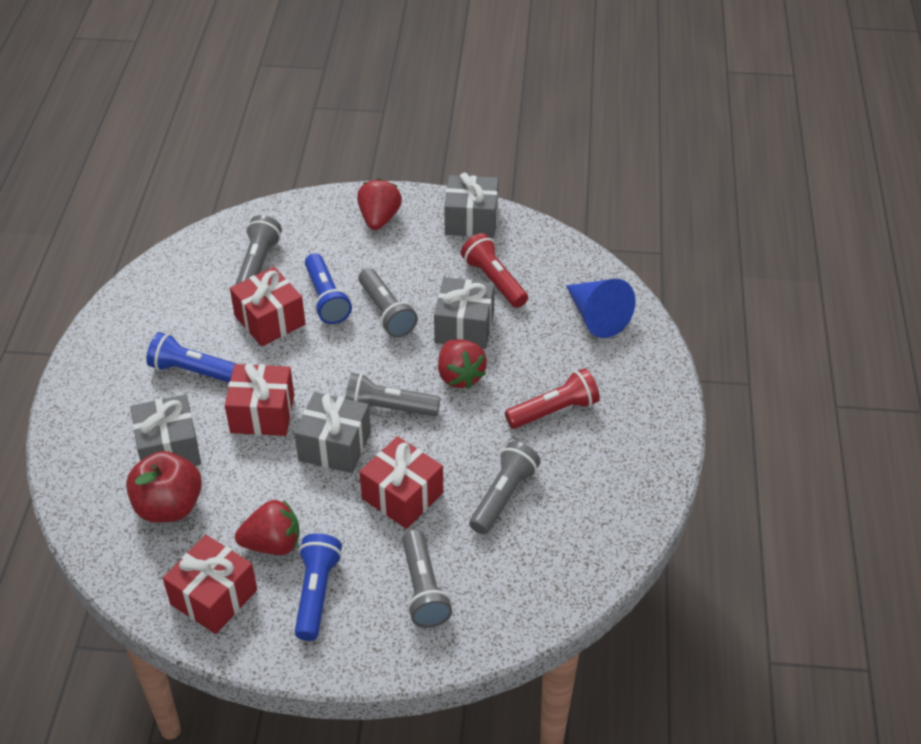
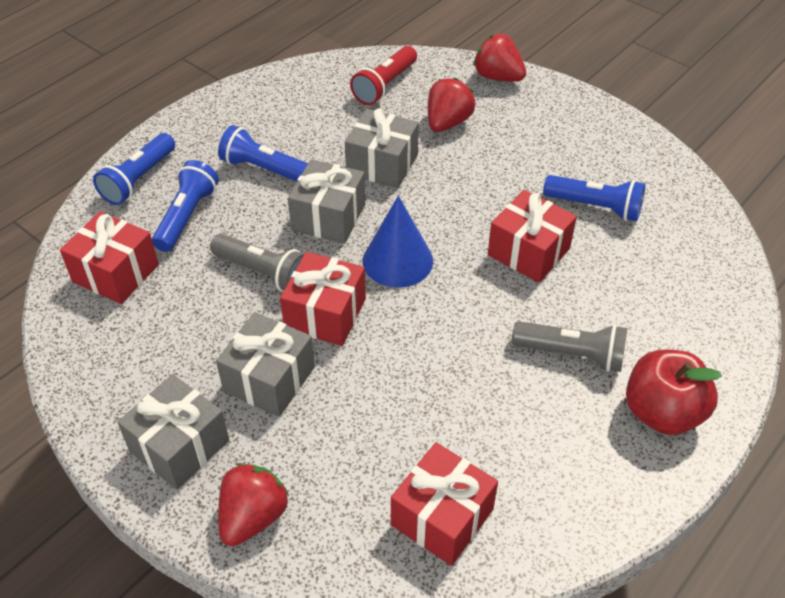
blue flashlight: [146,332,236,383] [295,533,342,641] [305,253,352,324] = 3 -> [93,133,175,205] [152,160,219,252] [218,125,308,181] [543,175,645,222] = 4
grey flashlight: [235,215,282,285] [345,373,440,416] [359,268,418,337] [402,529,452,628] [469,441,541,534] = 5 -> [210,234,304,292] [512,321,627,372] = 2
red flashlight: [461,233,528,308] [505,368,600,429] = 2 -> [350,46,417,105] = 1

